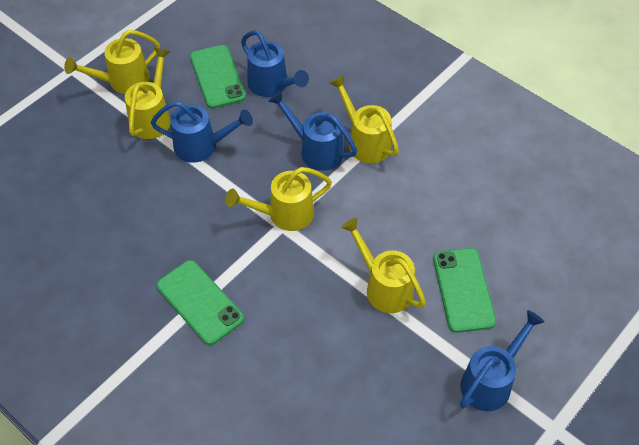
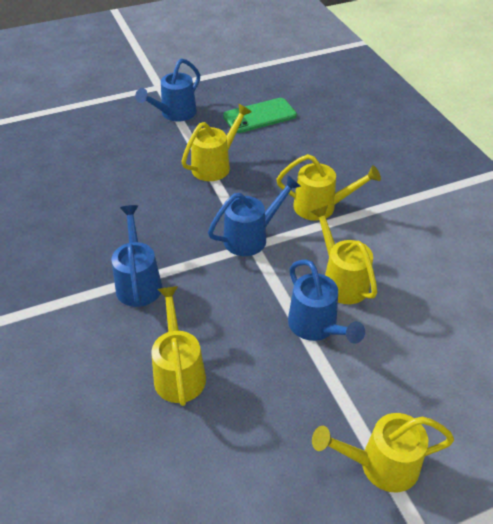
green phone: [157,260,244,345] [190,45,246,109] [433,248,496,333] = 3 -> [223,98,297,133] = 1

